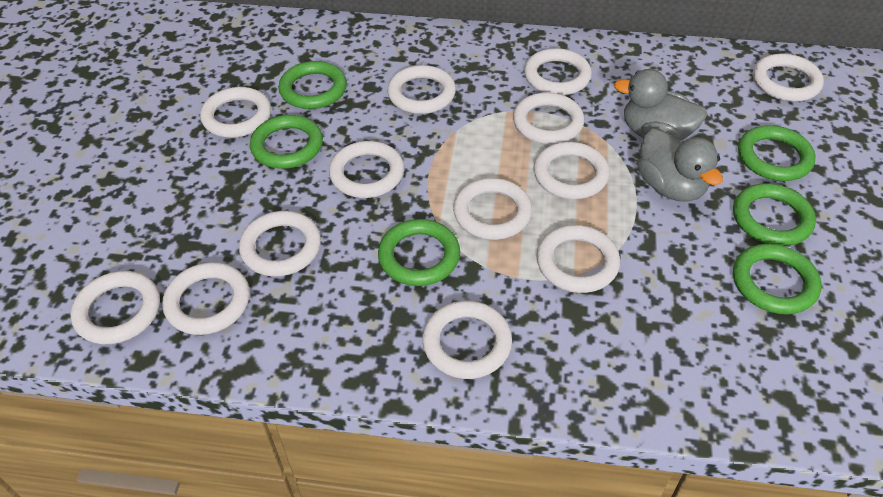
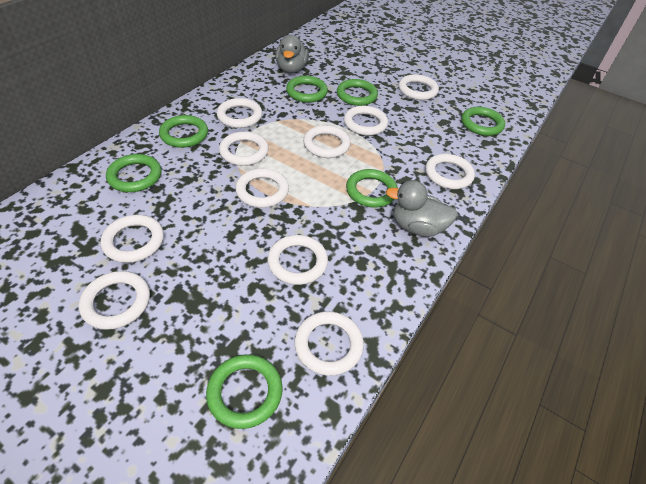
green ring: [250,115,323,169] [278,61,347,109] [378,219,460,286] [733,183,816,246] [733,244,821,314] [738,125,816,181] = 6 -> [106,154,161,192] [159,115,208,148] [206,354,283,429] [286,76,328,103] [337,79,378,106] [346,169,398,208] [461,107,505,136] = 7
white ring: [70,271,160,344] [162,262,250,335] [200,87,271,138] [239,211,321,276] [329,141,404,198] [387,65,456,114] [422,301,512,379] [453,178,532,240] [513,92,584,144] [524,48,592,95] [534,142,610,199] [536,225,620,293] [753,54,824,102] = 13 -> [79,271,150,330] [100,215,164,263] [217,98,262,128] [219,131,269,166] [235,168,289,208] [267,235,328,285] [294,311,364,376] [303,125,351,158] [344,106,388,136] [399,74,439,100] [425,154,475,189] = 11

